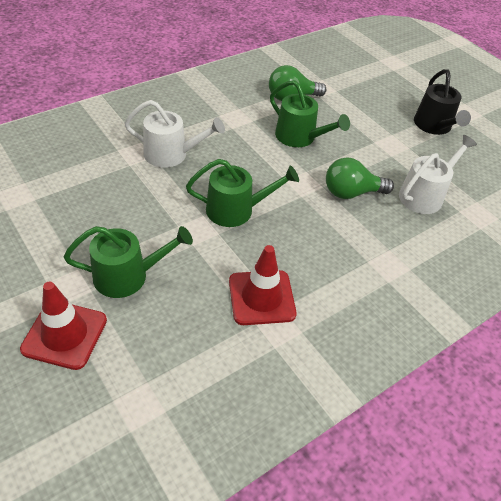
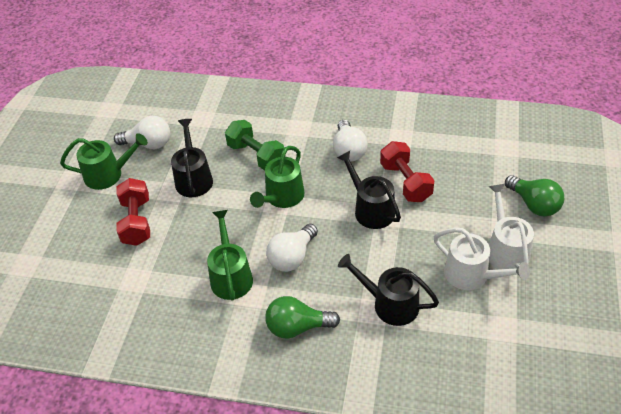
black watering can: [414,69,471,135] = 1 -> [171,119,213,197] [337,151,401,229] [338,254,439,326] = 3
green dumbbell: none = 0 -> [225,120,284,170] = 1
red dumbbell: none = 0 -> [116,178,150,246] [380,141,435,202] = 2
red traffic cone: [20,282,107,370] [229,245,297,325] = 2 -> none = 0
white light bulb: none = 0 -> [114,116,170,149] [266,224,318,272] [333,120,368,162] = 3

